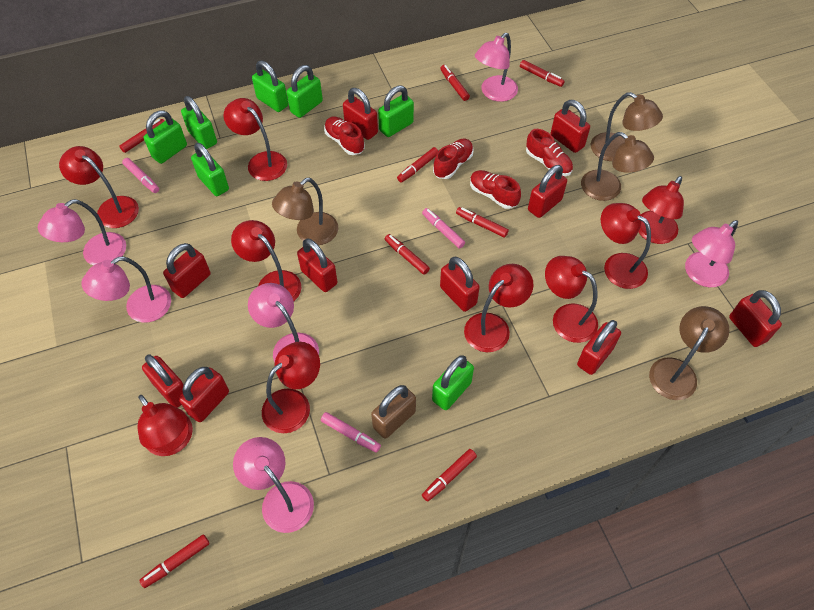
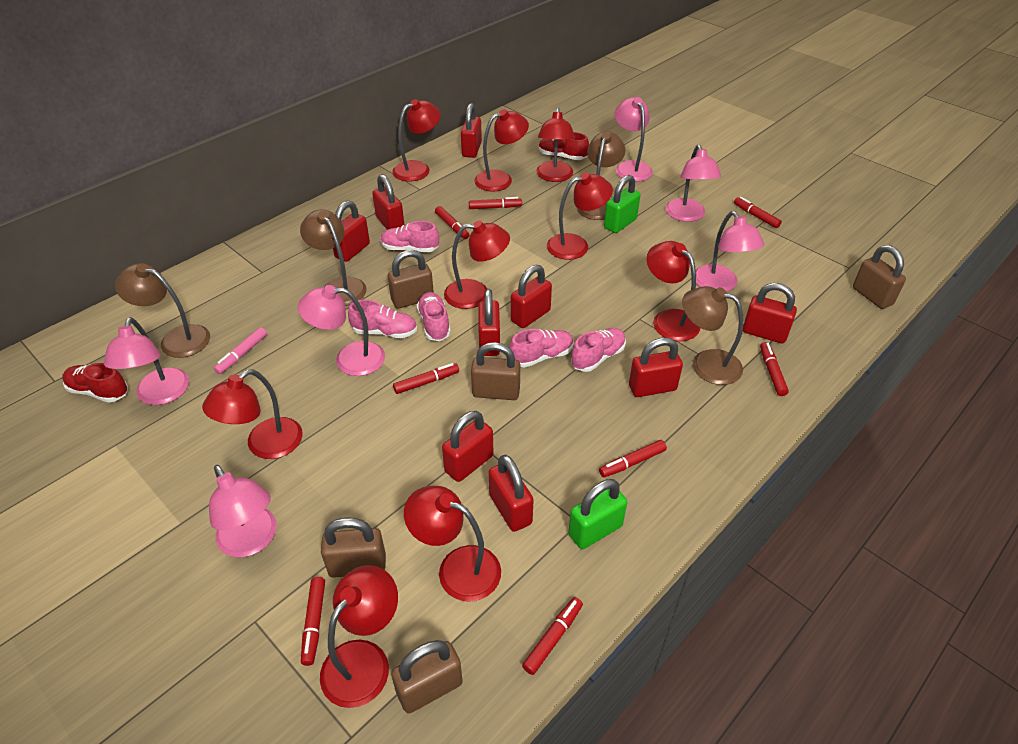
brown padlock: [371,385,416,439] = 1 -> [321,518,386,578] [388,250,434,309] [391,640,463,714] [471,342,520,400] [853,245,906,309] = 5
green padlock: [144,110,187,164] [181,96,217,149] [191,143,229,196] [252,60,288,112] [287,65,323,118] [378,85,414,137] [432,356,474,410] = 7 -> [568,479,627,549] [604,175,640,233] = 2
pink marker: [122,158,159,193] [321,412,381,453] [422,208,465,249] = 3 -> [214,327,267,374] = 1
pink shoe: none = 0 -> [348,300,417,338] [381,221,439,252] [417,292,451,341] [509,329,574,367] [571,328,626,372] = 5
red padlock: [142,355,184,408] [163,243,211,298] [179,367,229,422] [297,238,337,292] [343,88,378,140] [440,257,480,312] [528,165,567,218] [551,100,590,153] [577,320,621,375] [729,290,782,347] = 10 -> [333,201,370,262] [372,174,404,230] [442,411,493,482] [461,103,482,158] [478,289,500,356] [489,455,534,532] [511,265,552,328] [629,338,683,397] [743,283,797,343] = 9
red shoe: [324,117,365,155] [433,139,474,179] [470,170,521,209] [526,129,573,176] = 4 -> [62,363,128,403] [539,132,589,160] = 2

